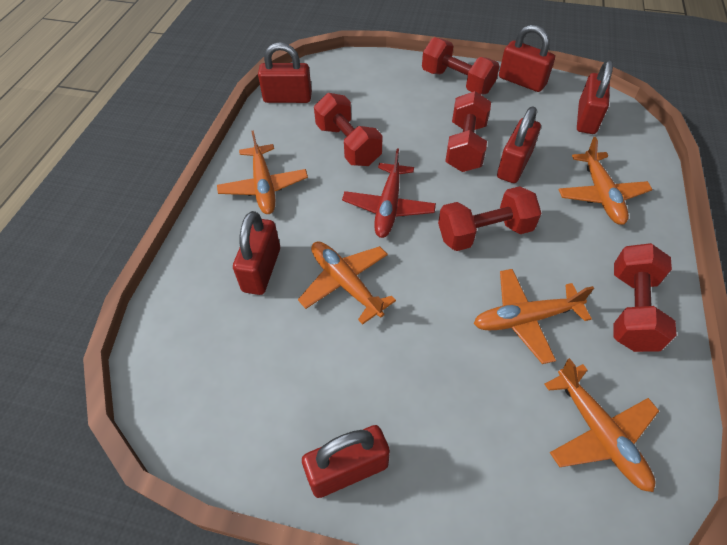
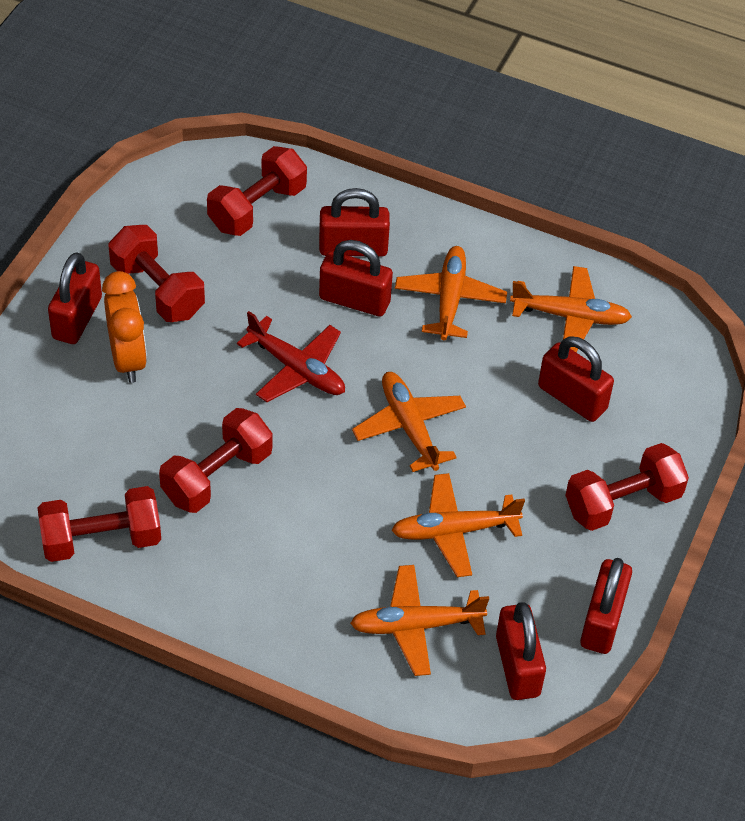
orange clock: none = 0 -> [102,271,147,383] = 1

